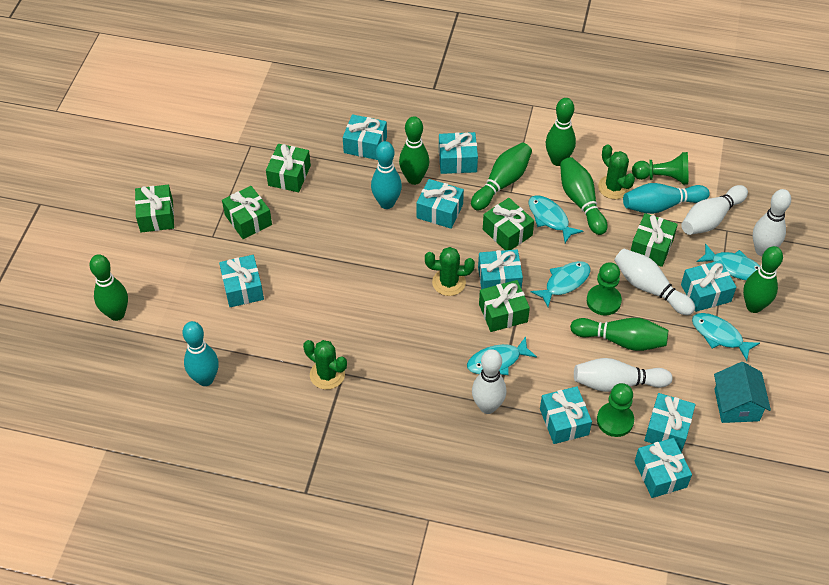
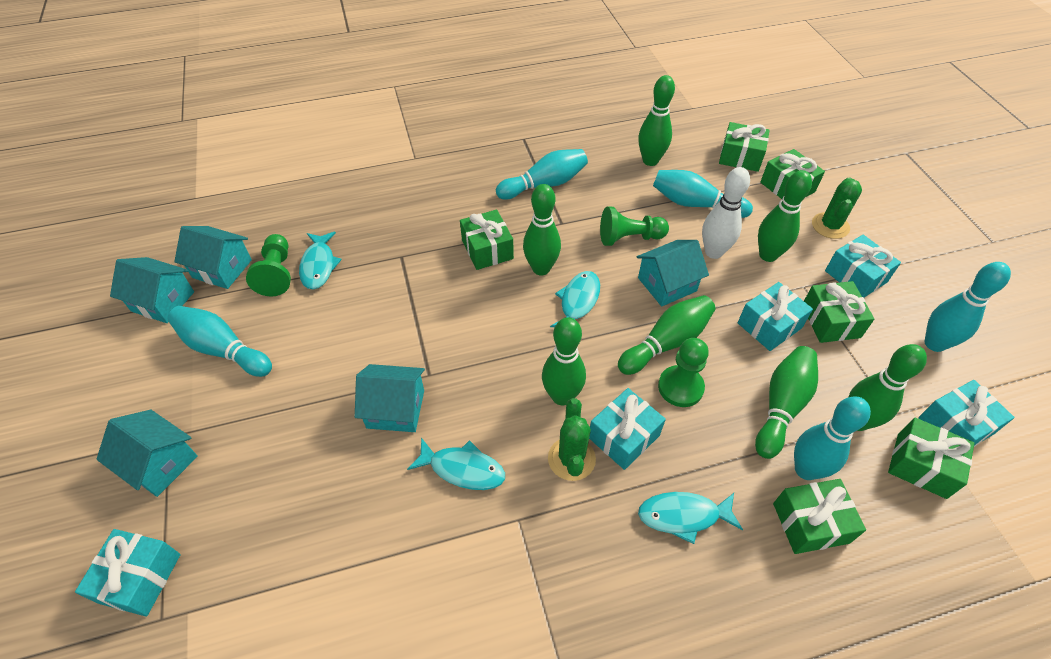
green cactus: [303,340,347,390] [425,247,475,296] [598,144,635,199] = 3 -> [548,398,596,481] [812,177,862,239] = 2
turquoise bowling pin: [182,321,219,386] [371,141,402,209] [623,183,710,214] = 3 -> [167,306,272,377] [496,149,588,200] [653,170,753,218] [794,396,871,480] [924,262,1011,352] = 5
turquoise fish: [467,336,537,375] [528,195,583,243] [531,261,590,307] [692,313,760,361] [697,243,760,280] = 5 -> [299,232,342,289] [407,438,505,490] [550,271,600,327] [638,492,743,544] = 4
turquoise gift: [219,255,264,307] [343,114,387,160] [416,179,464,229] [439,132,478,174] [478,249,523,289] [540,386,592,444] [635,438,692,498] [644,393,695,452] [681,260,736,312] = 9 -> [75,529,181,616] [589,388,666,470] [738,282,813,351] [825,235,901,298] [918,380,1015,447] = 5
turquoise house: [714,362,771,423] = 1 -> [96,410,198,497] [110,257,194,323] [174,226,252,289] [355,364,425,432] [637,240,709,306] = 5
white bowling pin: [472,349,506,414] [574,358,672,392] [614,248,695,316] [681,185,748,235] [753,189,791,256] = 5 -> [702,167,750,259] = 1

